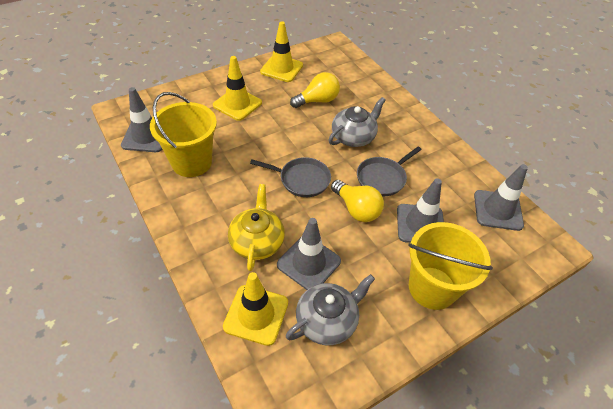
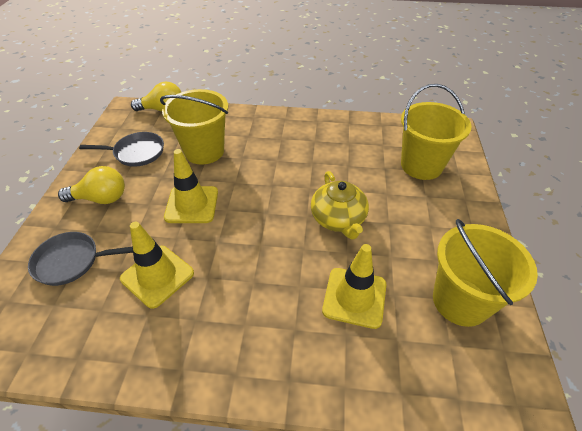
grey teapot: [286,274,375,345] [329,97,386,147] = 2 -> none = 0
grey traffic cone: [121,87,162,152] [277,218,341,290] [397,178,444,243] [474,164,528,231] = 4 -> none = 0
yellow bucket: [150,92,217,177] [408,222,493,310] = 2 -> [160,89,228,165] [401,84,471,180] [433,219,538,327] = 3

